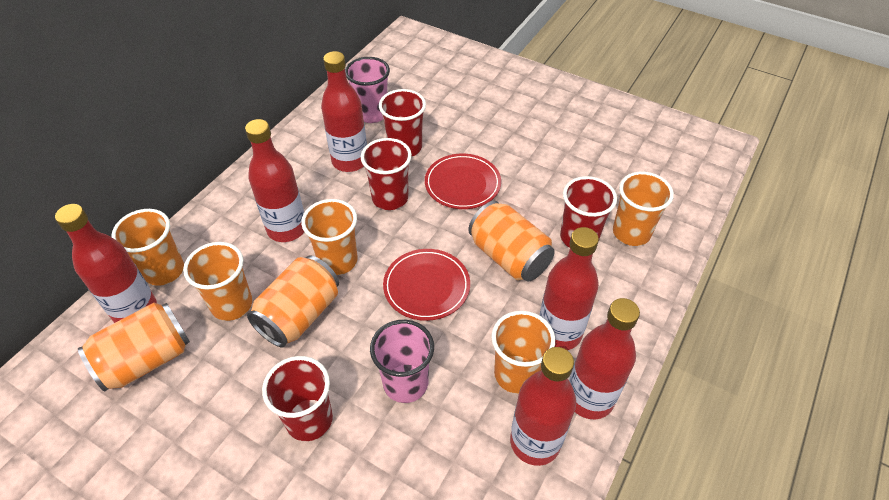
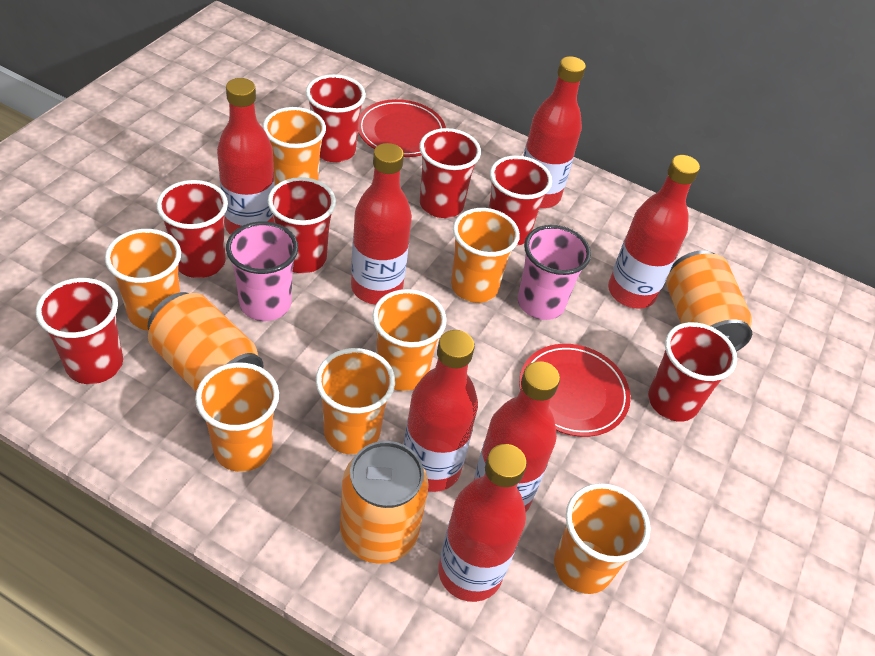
orange cup: [112,209,184,286] [183,242,252,321] [301,199,358,275] [491,311,555,394] [613,172,674,246] = 5 -> [105,229,181,330] [195,362,279,472] [263,107,326,185] [316,348,395,455] [372,289,447,391] [451,208,520,303] [554,483,651,594] = 7
red bottle: [55,204,157,323] [245,119,304,242] [321,51,367,172] [510,347,576,466] [539,227,599,350] [569,298,640,419] = 6 -> [217,78,275,235] [351,143,412,305] [403,330,478,492] [438,444,527,602] [473,361,560,512] [523,56,586,208] [608,155,700,309] = 7
red cup: [262,356,333,441] [361,138,412,210] [379,89,426,156] [560,176,617,248] = 4 -> [36,278,123,384] [156,180,228,278] [268,177,336,273] [306,74,366,162] [420,128,481,218] [489,155,552,246] [648,322,737,422] = 7

